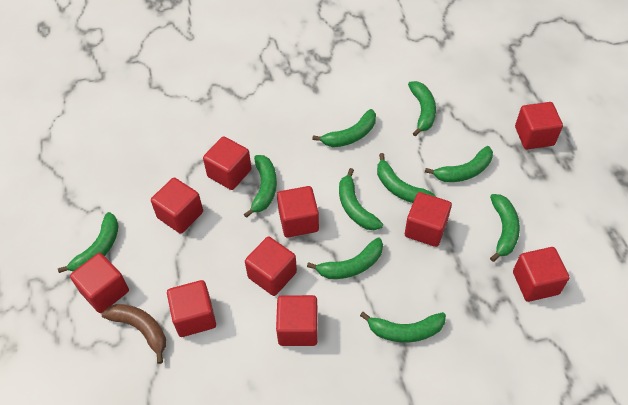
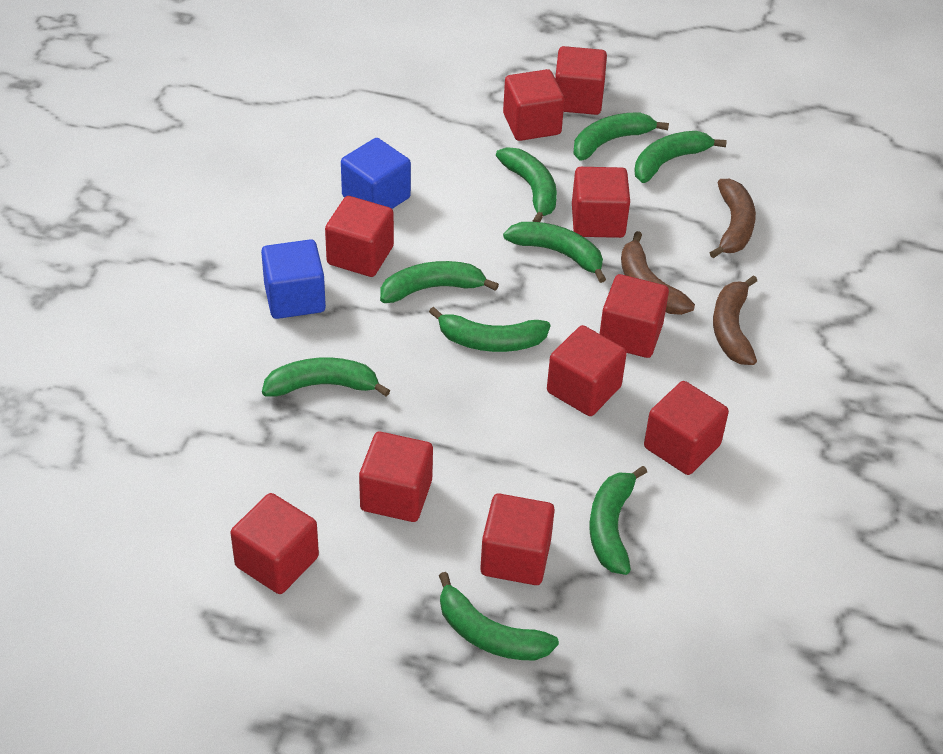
blue cube: none = 0 -> [261,239,326,319] [341,138,411,209] = 2
brown banana: [101,304,166,364] = 1 -> [621,231,695,315] [710,179,756,258] [713,275,757,365] = 3
green banana: [58,212,119,273] [244,155,277,218] [307,238,383,279] [312,109,376,147] [339,168,383,230] [360,312,446,342] [377,153,435,203] [408,81,436,136] [425,146,493,182] [490,194,520,262] = 10 -> [262,358,390,397] [380,261,499,303] [429,307,551,352] [439,572,559,661] [496,147,557,222] [503,222,606,283] [573,112,669,161] [590,466,647,575] [634,131,727,183] = 9

